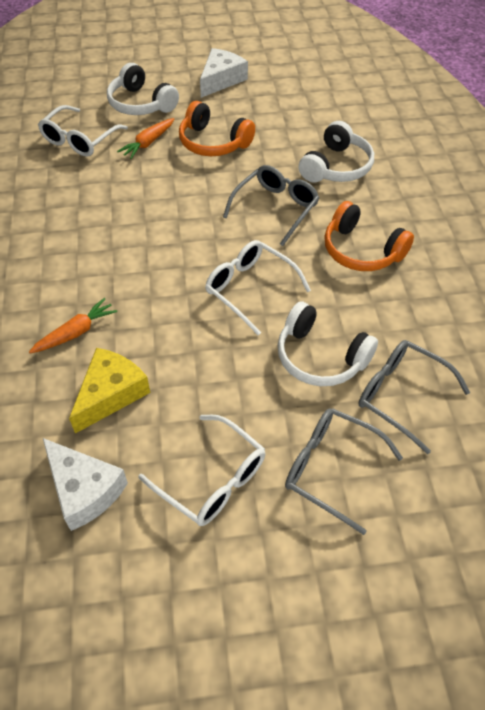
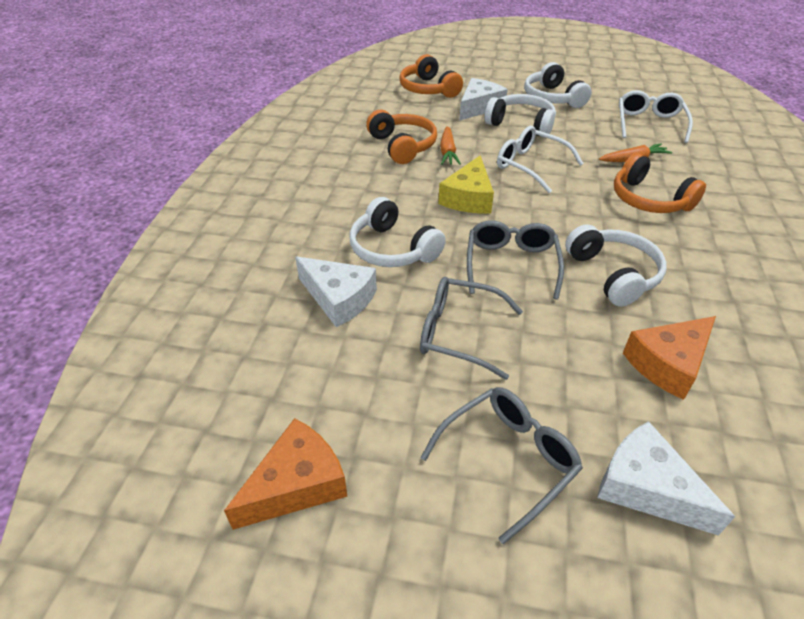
orange cheese: none = 0 -> [224,418,347,530] [623,316,716,400] = 2
orange headphones: [179,101,255,156] [324,201,414,271] = 2 -> [366,110,437,164] [399,54,463,98] [614,153,706,213] = 3
white cheese: [43,438,128,531] [200,48,248,98] = 2 -> [295,256,377,327] [459,78,508,121] [597,421,735,536] = 3
white glasses: [38,105,128,156] [138,415,265,526] [205,240,311,335] = 3 -> [497,126,584,193] [619,90,693,143] = 2
white headphones: [107,63,179,115] [277,301,378,386] [298,121,374,183] = 3 -> [349,197,446,267] [485,94,556,138] [524,62,591,108] [565,224,667,307] = 4

